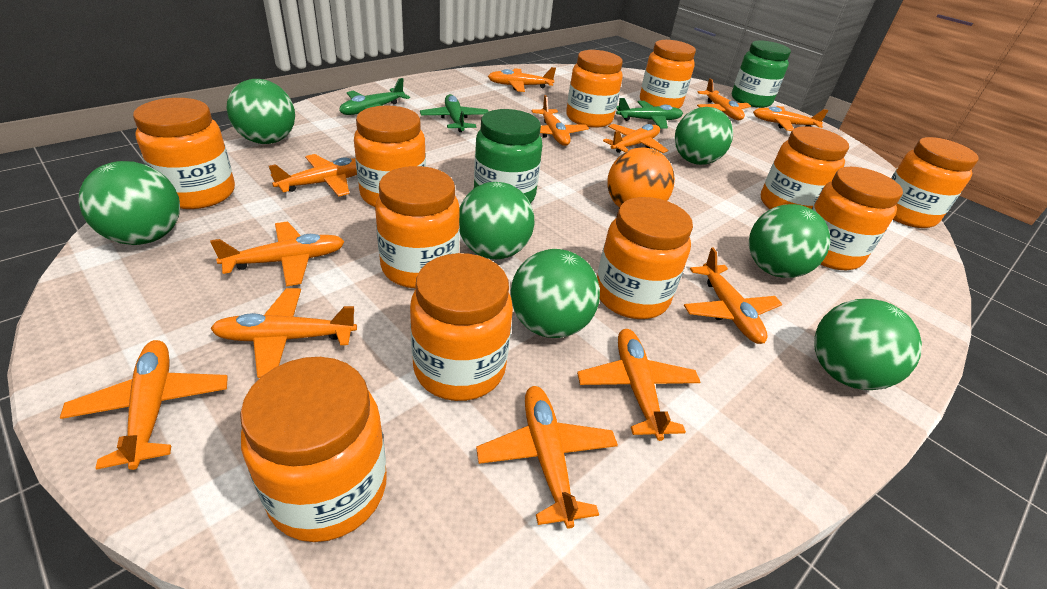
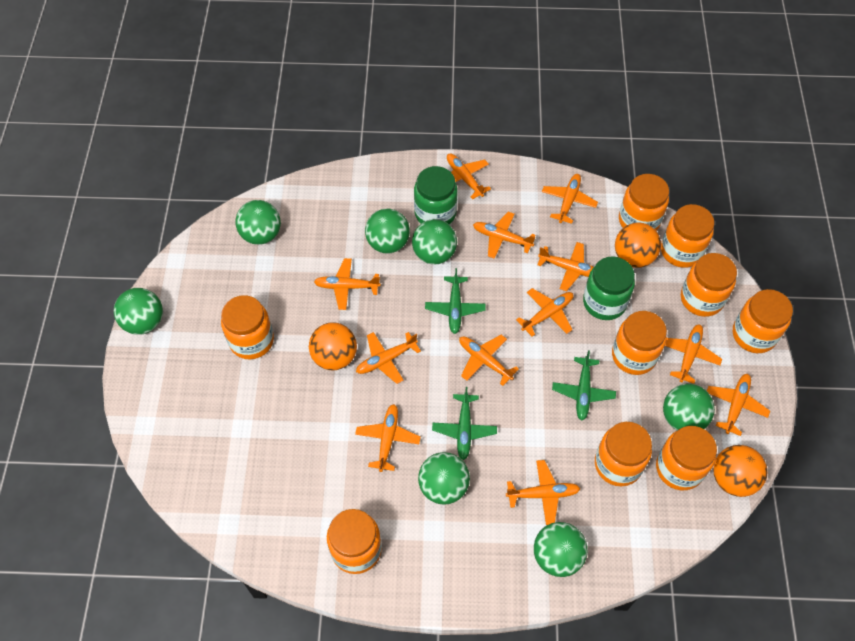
orange ball: [607,147,675,208] = 1 -> [309,322,357,370] [615,222,661,268] [713,445,768,497] = 3
orange jar: [133,98,235,209] [240,357,387,542] [354,105,426,207] [375,166,460,289] [410,253,513,401] [566,50,623,128] [597,197,693,319] [640,40,696,109] [761,126,849,209] [812,167,903,270] [891,137,979,228] = 11 -> [221,295,274,360] [327,509,382,574] [595,422,652,486] [612,311,667,375] [619,174,669,231] [656,426,717,490] [661,204,714,268] [681,253,737,317] [733,289,793,353] = 9

